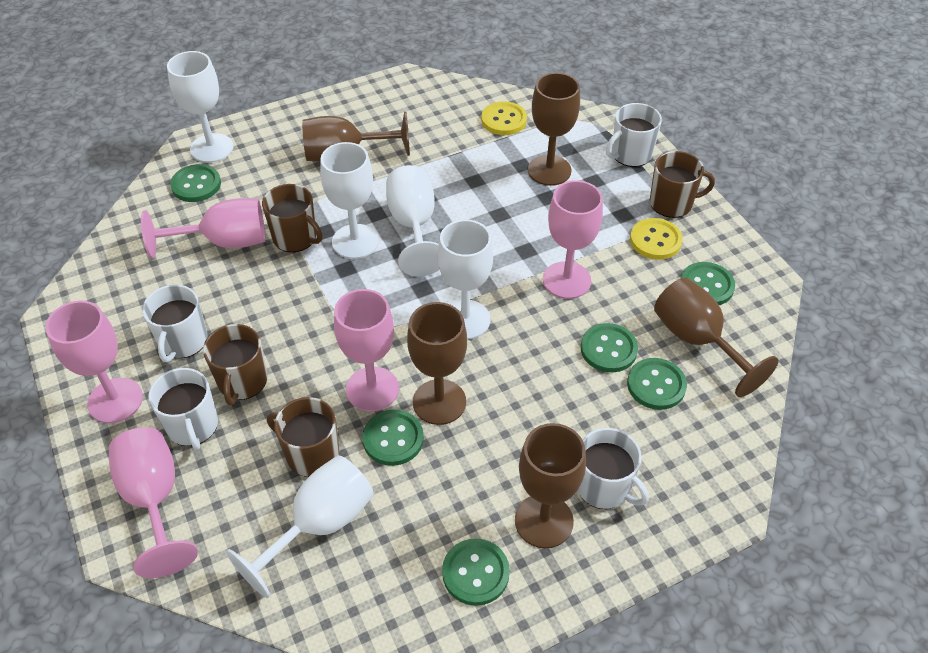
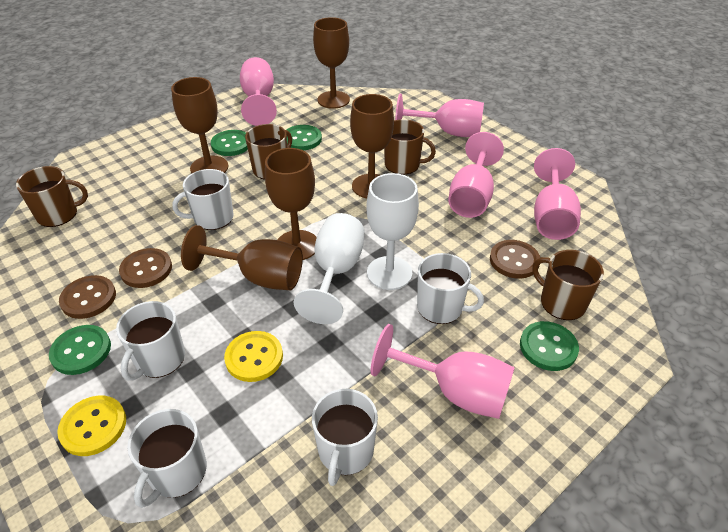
brown button: none = 0 -> [59,275,116,319] [119,248,172,288] [490,240,540,279] = 3
green button: [170,164,221,202] [362,410,424,466] [442,538,510,606] [581,323,638,372] [627,358,687,410] [681,262,735,305] = 6 -> [49,325,111,375] [211,130,248,156] [287,125,322,151] [520,321,579,371] = 4
white goblet: [167,51,234,163] [226,455,374,598] [320,142,379,259] [386,165,440,276] [438,219,493,340] = 5 -> [294,213,365,324] [366,173,419,290] = 2
white mug: [142,285,207,362] [148,368,218,450] [578,428,649,509] [606,103,662,167] = 4 -> [116,301,185,381] [128,409,207,508] [172,169,234,230] [312,389,378,486] [417,253,484,324] = 5

